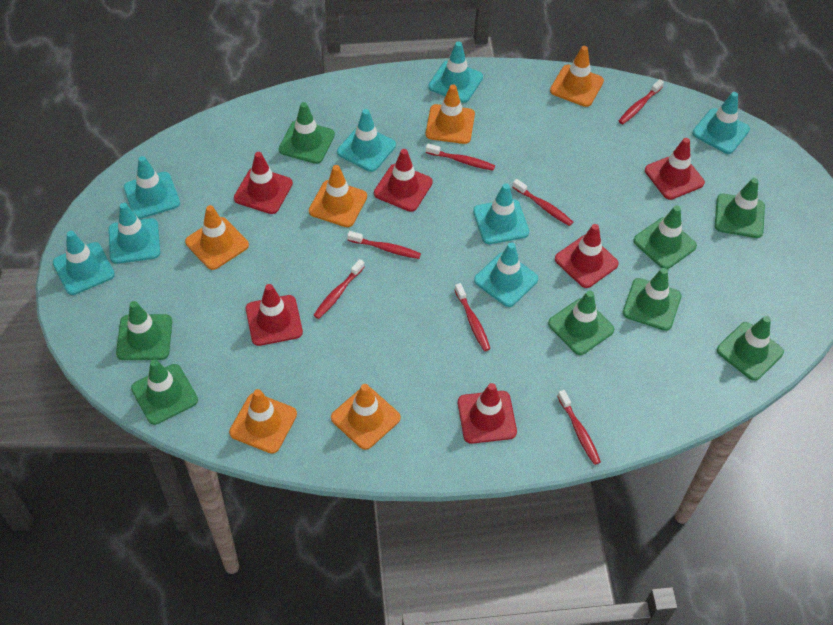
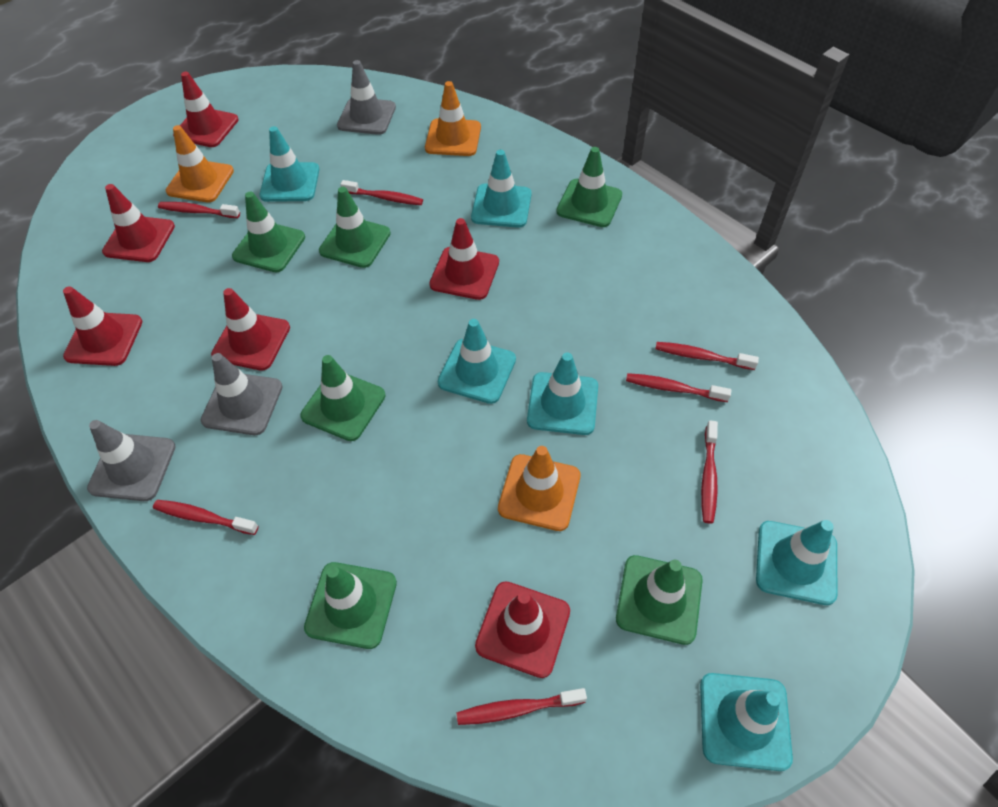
green traffic cone: [116,301,172,360] [131,359,198,425] [279,102,335,164] [548,290,614,355] [623,268,681,331] [633,206,697,269] [715,178,765,238] [717,316,784,381] = 8 -> [232,192,305,272] [300,355,385,441] [304,562,397,649] [319,187,391,268] [556,147,622,227] [616,555,703,645] = 6
grey traffic cone: none = 0 -> [87,420,176,501] [201,353,283,435] [337,60,396,135] = 3
orange traffic cone: [185,205,249,270] [229,389,297,454] [309,165,367,227] [331,384,401,450] [426,84,475,144] [550,46,604,107] = 6 -> [166,125,234,202] [425,81,481,156] [498,446,580,531] = 3
turquoise traffic cone: [53,231,115,295] [108,203,160,264] [124,156,180,219] [337,109,396,172] [428,41,483,103] [473,183,529,244] [474,242,538,307] [692,92,750,154] = 8 -> [260,126,319,202] [438,319,516,404] [471,150,532,228] [527,352,598,435] [700,673,793,771] [756,520,837,605] = 6

